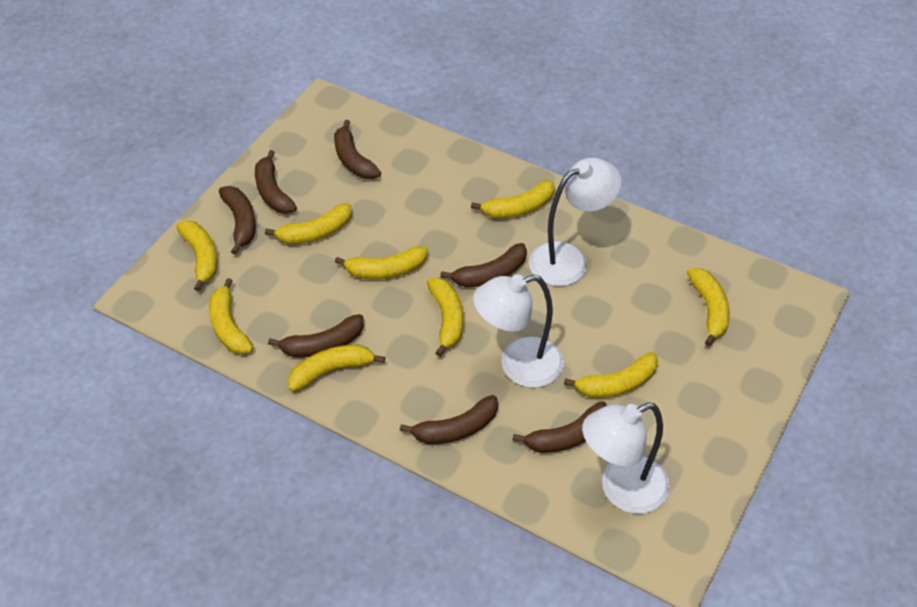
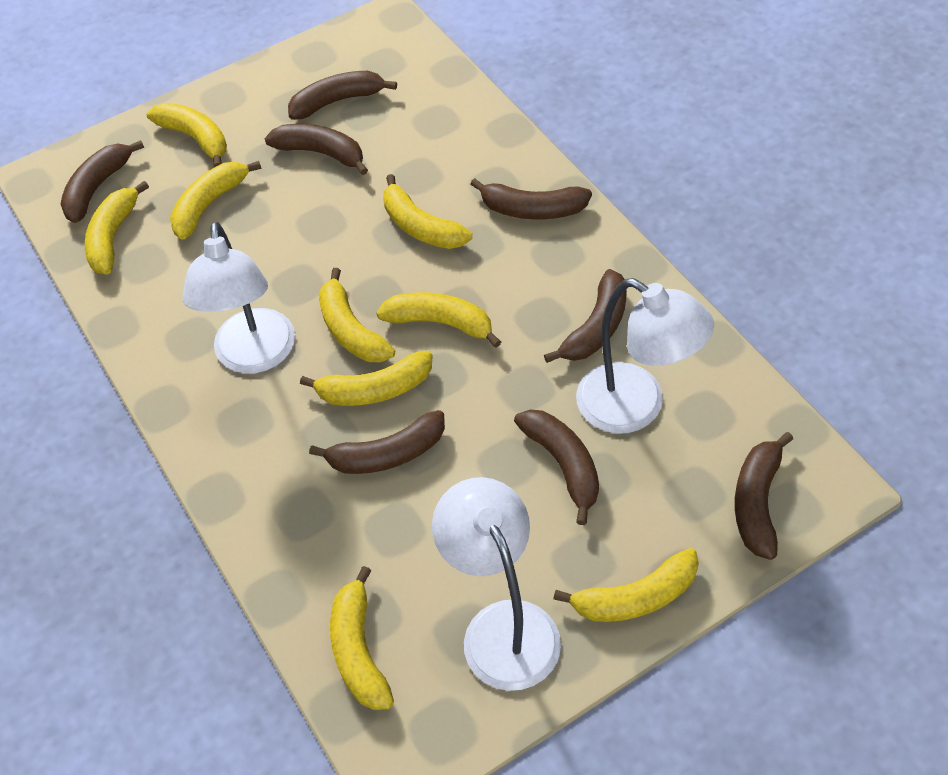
brown banana: [219,186,256,255] [255,150,297,214] [268,314,364,358] [334,120,381,179] [400,395,498,444] [440,243,527,287] [512,401,607,453] = 7 -> [61,140,144,223] [264,124,368,175] [288,71,397,120] [309,410,445,474] [471,178,592,219] [514,409,599,525] [544,269,627,363] [735,432,793,560] = 8

